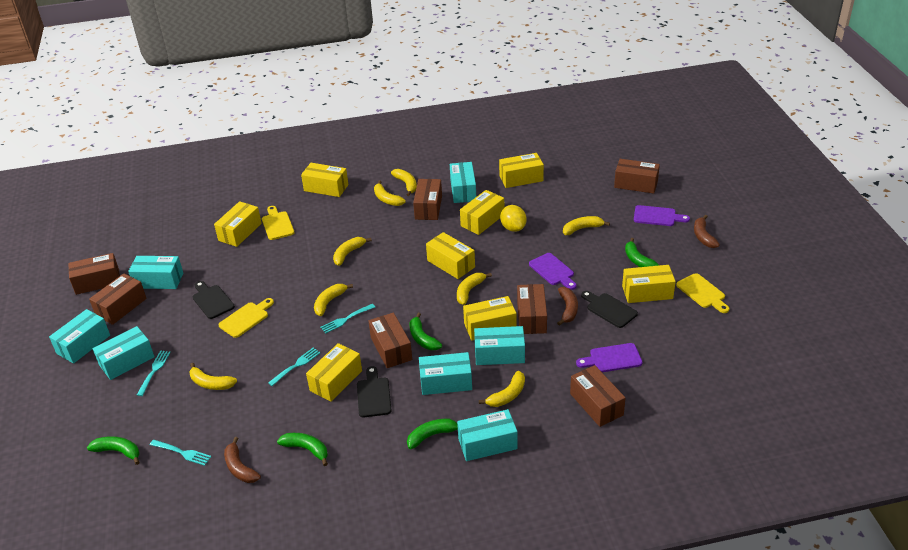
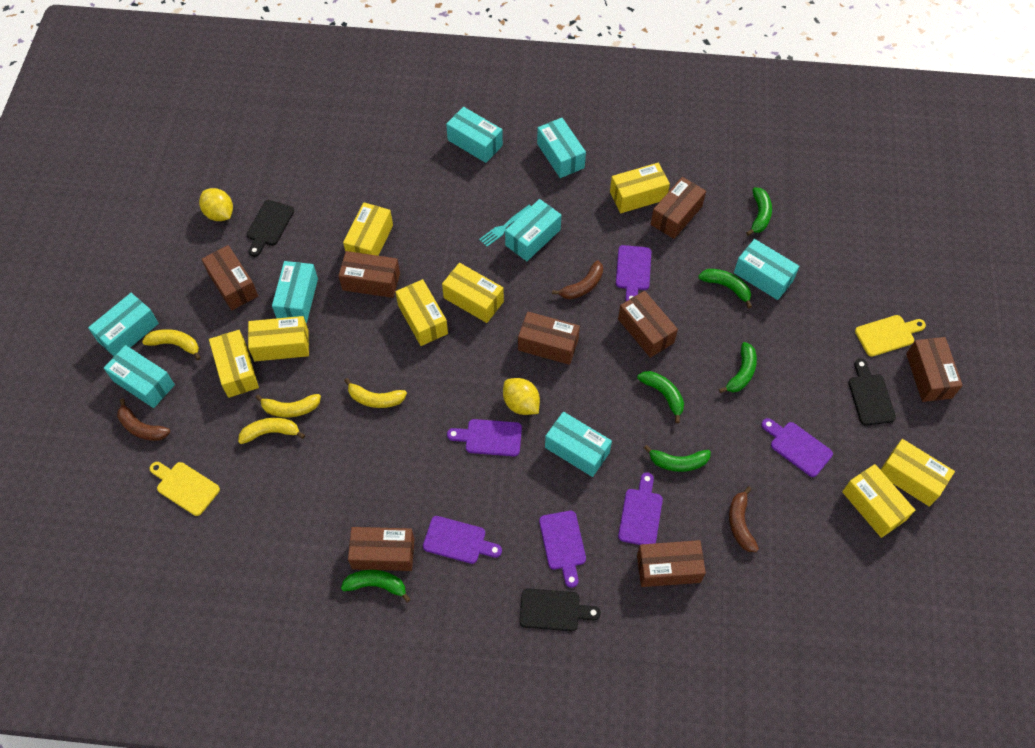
brown box: [68,253,120,295] [89,273,147,325] [369,313,412,368] [413,179,442,220] [517,284,547,334] [570,365,626,427] [614,159,660,193] = 7 -> [201,245,258,310] [338,251,400,298] [348,527,414,571] [518,311,580,365] [618,291,678,358] [637,540,706,587] [651,177,706,239] [906,337,963,402] = 8
green banana: [87,436,140,465] [277,433,328,466] [407,419,458,449] [410,313,442,350] [625,238,659,267] = 5 -> [341,570,411,603] [637,371,684,423] [644,445,711,472] [698,269,752,308] [719,342,757,393] [746,187,772,236] = 6
purple cutting board: [529,253,577,290] [576,343,642,372] [634,205,690,226] = 3 -> [423,516,502,564] [447,419,522,456] [539,511,586,588] [616,245,651,301] [618,473,663,545] [761,418,833,477] = 6
turquoise box: [49,309,110,364] [92,326,155,380] [128,256,183,289] [419,352,472,395] [450,162,476,203] [457,409,518,461] [474,326,525,365] = 7 -> [88,293,159,356] [104,345,175,408] [272,261,318,323] [446,107,503,163] [505,199,561,261] [537,118,586,178] [545,412,612,477] [734,239,800,300] = 8
turquoise fork: [137,350,171,396] [150,440,211,466] [268,348,321,386] [320,304,375,334] = 4 -> [479,205,531,247] = 1
yellow banana: [189,363,237,390] [314,284,353,316] [333,237,372,266] [374,180,406,206] [391,169,417,196] [457,273,492,305] [479,371,525,407] [563,216,610,235] = 8 -> [142,329,201,360] [238,418,305,444] [255,394,321,418] [344,378,407,408] = 4
yellow cutting board: [218,298,274,338] [262,206,294,240] [676,273,730,313] = 3 -> [149,462,220,516] [855,315,926,357] = 2
yellow lemon: [500,205,527,232] = 1 -> [199,188,233,221] [503,378,540,415] = 2

